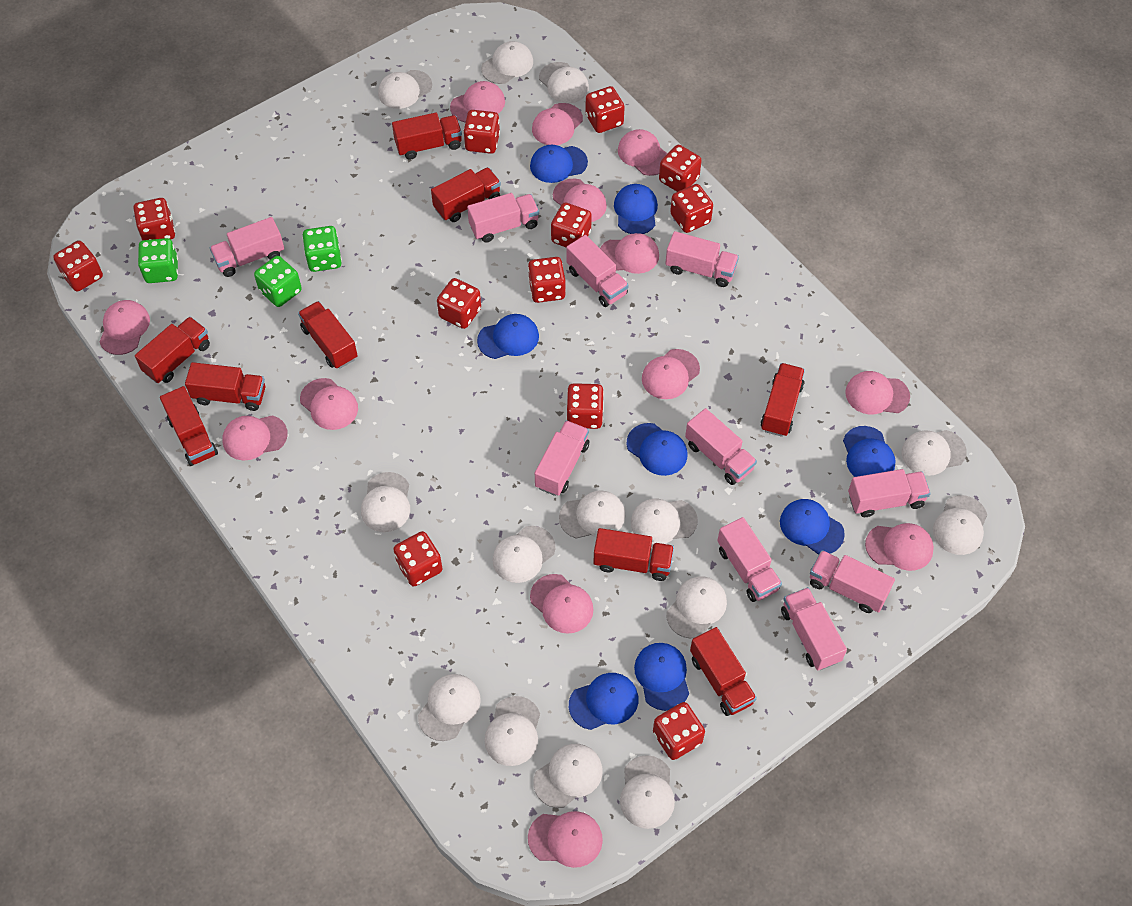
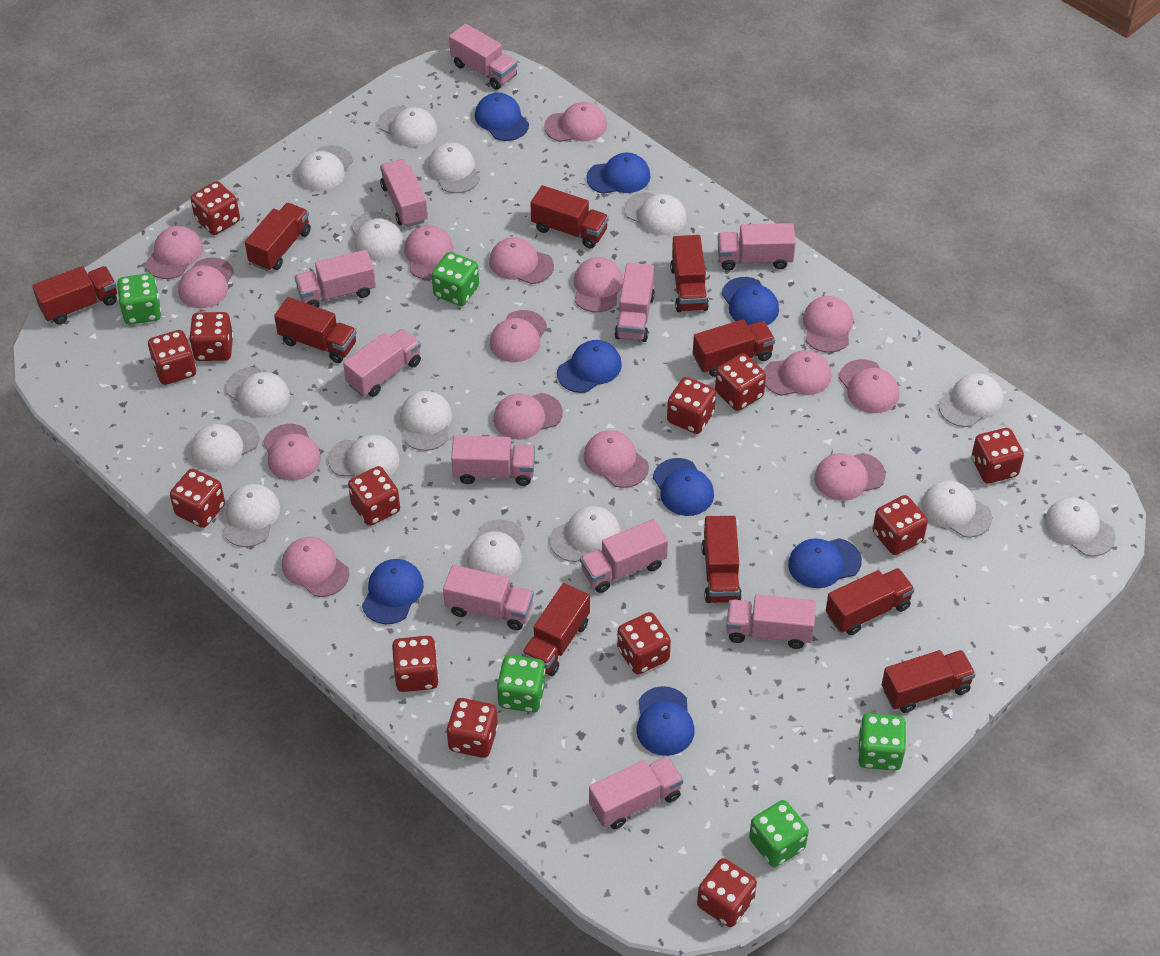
green dice: [138,238,178,283] [254,256,302,307] [302,226,342,272] = 3 -> [117,273,161,325] [432,252,479,306] [497,655,545,713] [749,800,809,867] [858,713,906,771] = 5
pink cap: [99,300,150,355] [222,415,288,460] [300,378,358,430] [450,81,505,122] [528,811,603,868] [530,574,593,634] [532,103,583,145] [553,178,607,222] [600,233,659,274] [618,129,668,176] [642,349,700,399] [845,371,910,414] [865,523,934,571] = 13 -> [145,226,203,279] [178,257,234,308] [263,424,321,480] [282,537,349,597] [404,225,453,280] [489,237,554,284] [490,310,547,362] [493,393,563,439] [544,102,607,142] [574,257,623,312] [584,430,649,488] [763,350,832,396] [803,296,853,353] [814,453,885,501] [839,359,899,413] = 15
pink truck: [210,217,284,277] [467,193,539,243] [535,420,589,496] [566,235,629,307] [665,231,739,287] [685,408,757,485] [717,517,782,602] [781,587,847,670] [810,550,895,613] [848,469,931,517] = 10 -> [295,250,376,308] [343,329,421,397] [380,159,428,227] [443,565,534,630] [449,24,517,89] [451,435,535,486] [580,519,668,593] [589,756,683,829] [615,263,655,342] [718,223,796,271] [726,594,816,649] = 11
red dice: [53,241,103,292] [133,198,175,241] [393,531,443,587] [437,278,481,329] [463,110,500,154] [528,257,566,303] [551,203,592,247] [566,383,604,429] [585,86,625,133] [653,702,705,760] [659,145,702,192] [670,184,713,233] = 12 -> [148,330,196,385] [170,469,225,528] [189,312,233,361] [191,181,240,235] [348,466,400,526] [392,636,439,692] [447,698,498,758] [617,612,671,675] [667,377,716,434] [697,858,757,927] [715,353,766,411] [873,495,928,555] [971,428,1024,483] = 13
red truck: [135,317,210,383] [160,386,218,466] [185,362,265,411] [298,301,358,369] [392,113,462,160] [431,167,501,222] [593,528,674,581] [690,627,757,716] [761,363,805,437] = 9 -> [32,266,117,325] [245,203,311,271] [274,297,357,363] [522,583,590,676] [531,185,609,249] [670,235,709,312] [693,319,775,377] [701,516,742,603] [826,568,915,635] [882,650,976,713] = 10
white cap: [361,472,410,532] [378,70,432,109] [418,674,481,741] [481,41,533,84] [484,696,540,766] [492,526,555,583] [533,744,603,808] [539,62,589,103] [559,490,626,538] [620,755,675,829] [631,499,698,545] [666,576,727,638] [902,430,967,476] [933,495,987,555] = 14 -> [191,419,260,471] [223,484,280,547] [225,367,290,418] [297,145,353,191] [328,435,400,477] [351,211,403,260] [378,106,437,147] [400,391,452,451] [428,143,480,193] [467,519,525,577] [549,506,620,562] [624,192,687,235] [922,480,992,538] [938,373,1003,427] [1045,497,1116,556] = 15

